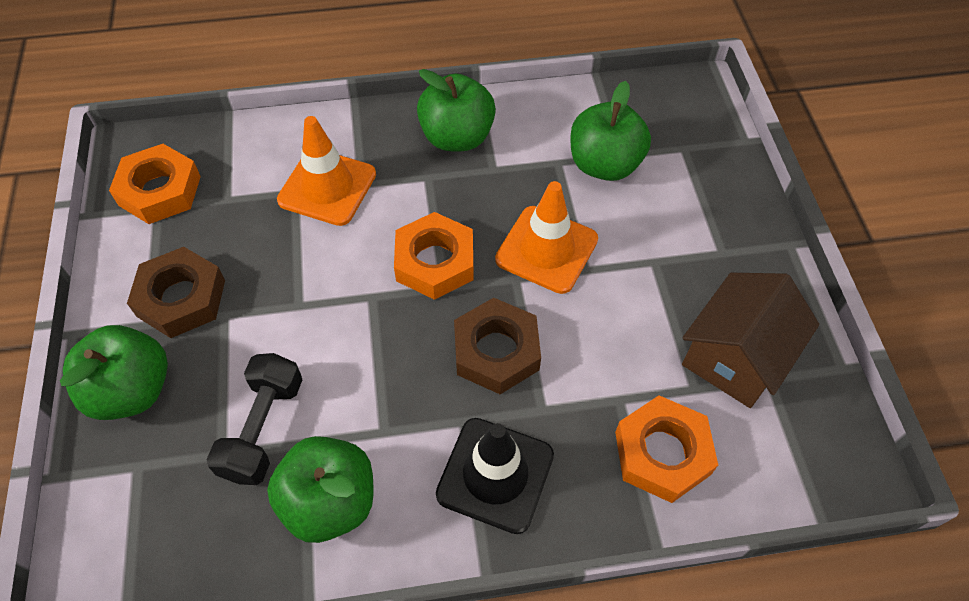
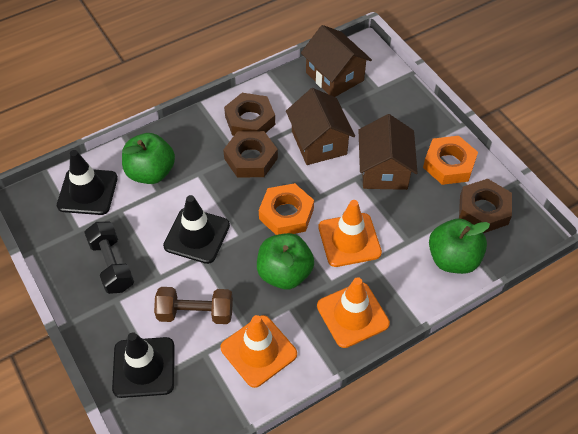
black traffic cone: [436,418,554,534] = 1 -> [57,150,118,215] [112,332,175,398] [163,195,230,264] = 3
brown dumbbell: none = 0 -> [154,287,233,324] = 1
brown house: [682,273,819,408] = 1 -> [286,88,355,165] [301,25,372,97] [358,114,418,190] = 3
brown nut: [127,247,225,338] [454,298,541,394] = 2 -> [223,131,278,178] [224,93,275,136] [459,179,512,233] = 3
green apple: [60,325,168,420] [267,436,373,543] [417,69,496,151] [571,81,651,181] = 4 -> [122,133,175,184] [257,233,314,289] [429,218,490,274] = 3
orange nut: [109,144,201,224] [394,212,474,300] [615,395,718,503] = 3 -> [259,183,314,235] [423,136,478,185] = 2
orange traffic cone: [277,116,376,226] [495,181,598,294] = 2 -> [221,315,297,388] [317,277,390,348] [318,200,382,267] = 3

